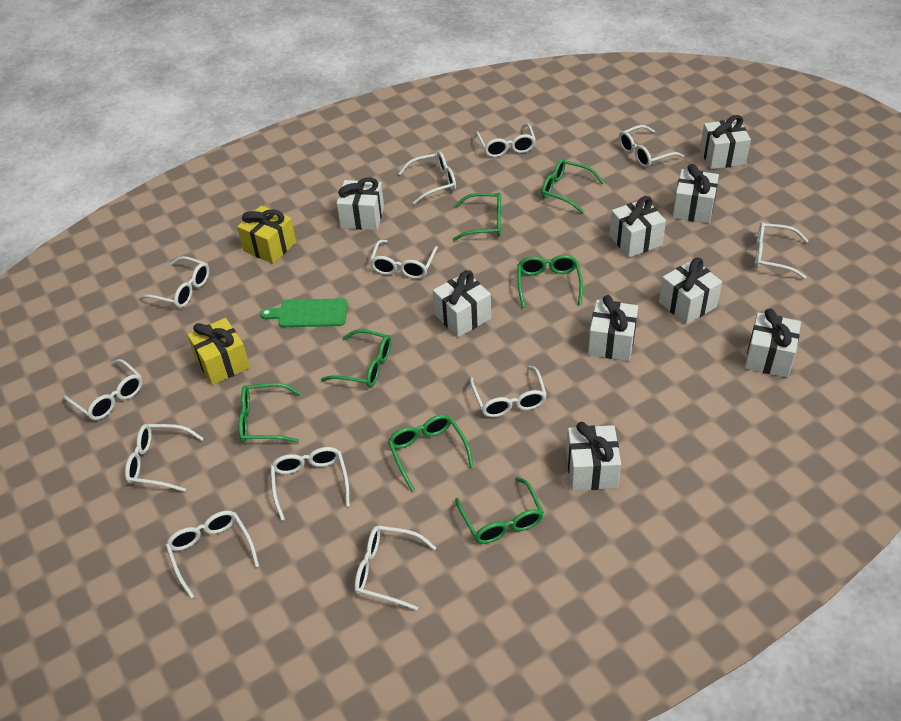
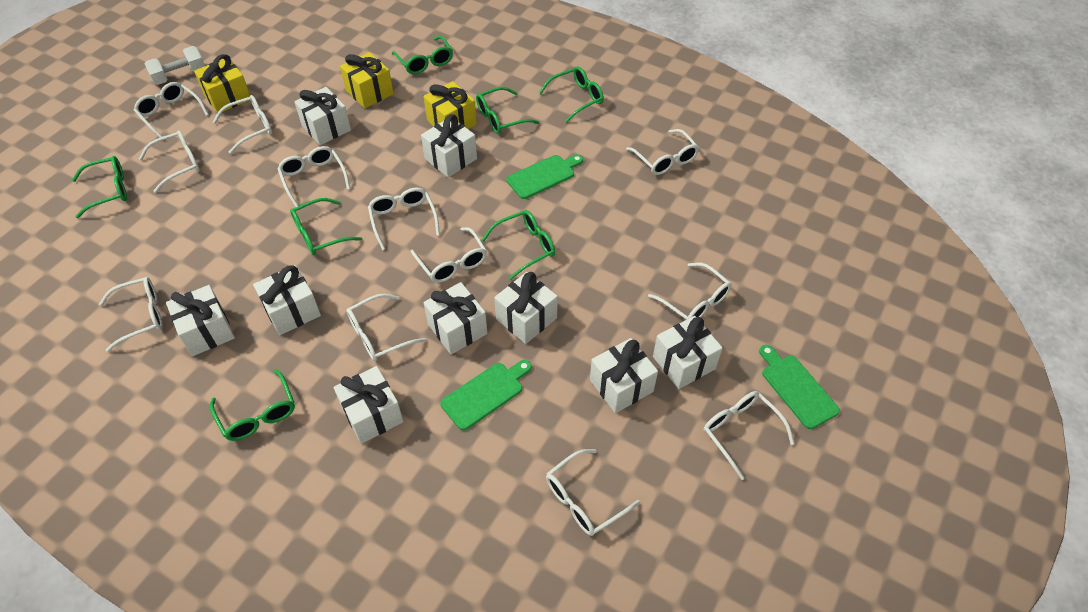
green cutting board: [260,298,348,327] = 1 -> [440,360,532,431] [506,154,583,199] [759,345,840,429] = 3
white dumbbell: none = 0 -> [145,46,205,85] = 1
yellow gift: [188,318,250,385] [237,206,296,264] = 2 -> [194,54,250,113] [340,52,394,108] [423,81,477,129] = 3

